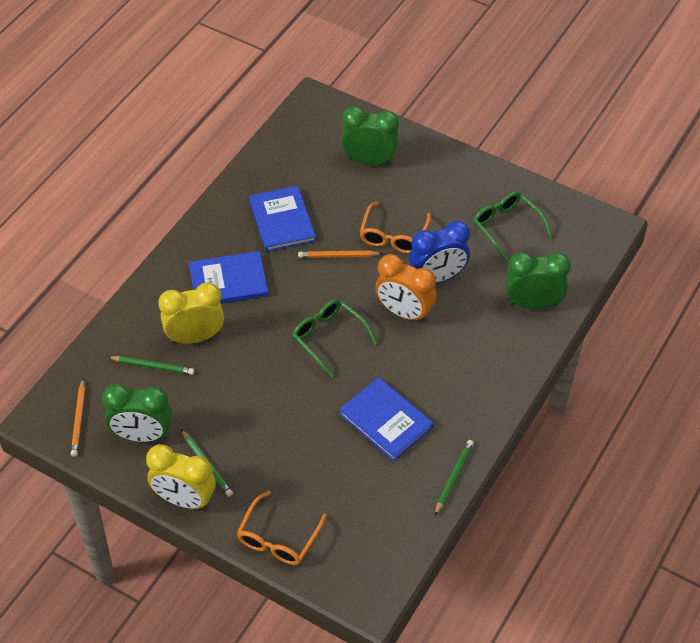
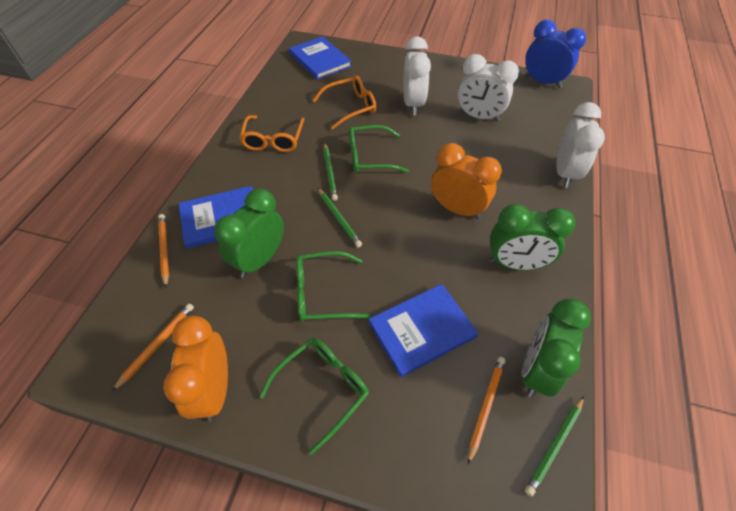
green glasses: [292,299,378,377] [473,192,553,263] = 2 -> [259,338,369,455] [296,251,370,322] [349,125,409,173] = 3
orange clock: [375,254,437,323] = 1 -> [163,316,228,422] [431,143,502,219] = 2
orange pencil: [71,378,85,457] [298,250,383,258] = 2 -> [112,303,194,392] [158,214,169,288] [468,357,506,464] = 3
white clock: none = 0 -> [403,36,431,115] [458,54,519,122] [556,102,605,188] = 3
yellow clock: [146,444,216,509] [158,282,224,344] = 2 -> none = 0

